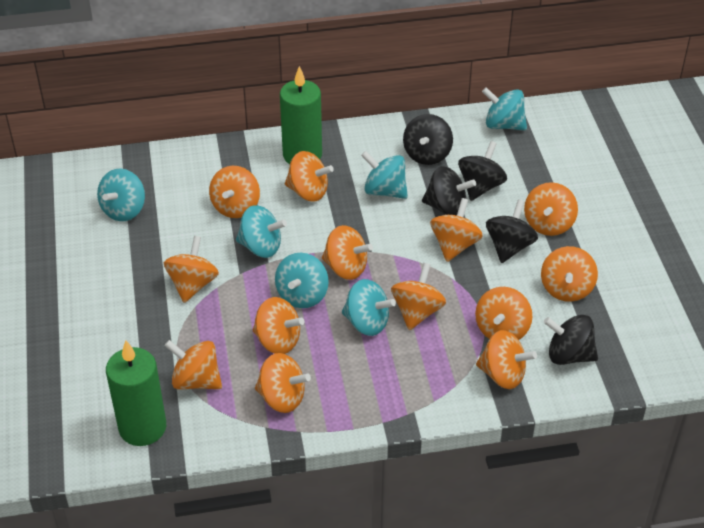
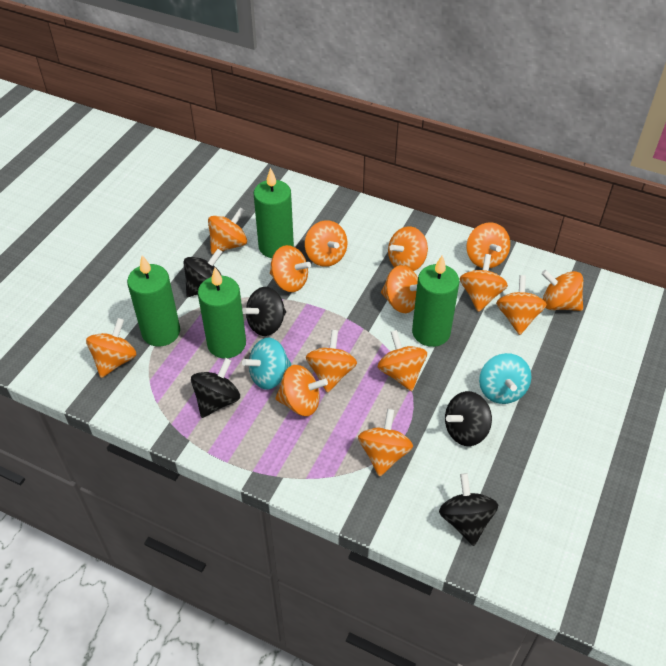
green candle: [106,340,166,446] [280,66,322,164] = 2 -> [127,255,180,347] [198,268,246,359] [254,168,294,258] [412,255,459,347] = 4
orange spinning top: [164,236,219,303] [164,340,222,390] [209,166,260,218] [253,297,304,354] [255,353,311,413] [285,151,334,202] [322,225,373,280] [391,263,446,330] [430,198,483,262] [475,287,532,340] [476,330,537,389] [524,182,578,236] [541,246,598,302] = 13 -> [86,318,137,378] [208,207,247,255] [270,245,311,292] [275,365,328,416] [305,220,347,267] [306,330,357,393] [358,409,413,477] [378,330,427,391] [381,265,418,313] [388,226,428,271] [460,254,508,312] [467,222,510,268] [496,275,547,335] [541,270,583,311] = 14
turquoise spinning top: [97,169,145,221] [236,205,287,258] [275,253,329,308] [342,279,396,336] [361,151,408,199] [482,87,527,130] = 6 -> [242,338,292,390] [479,353,531,404] = 2

